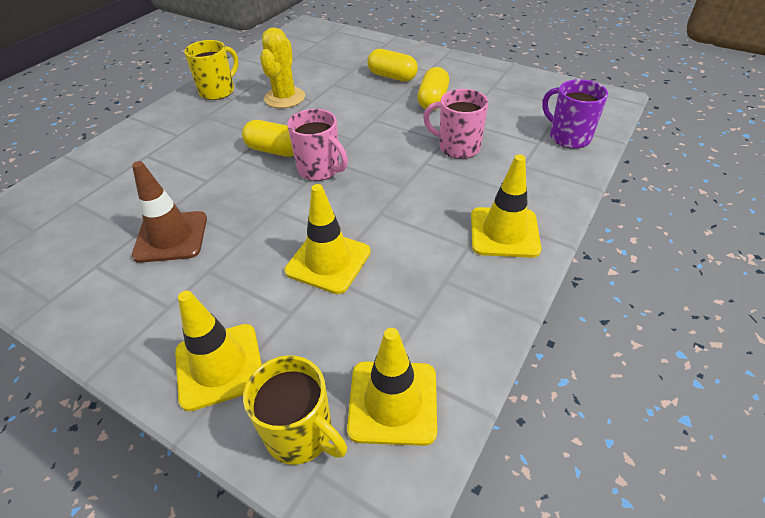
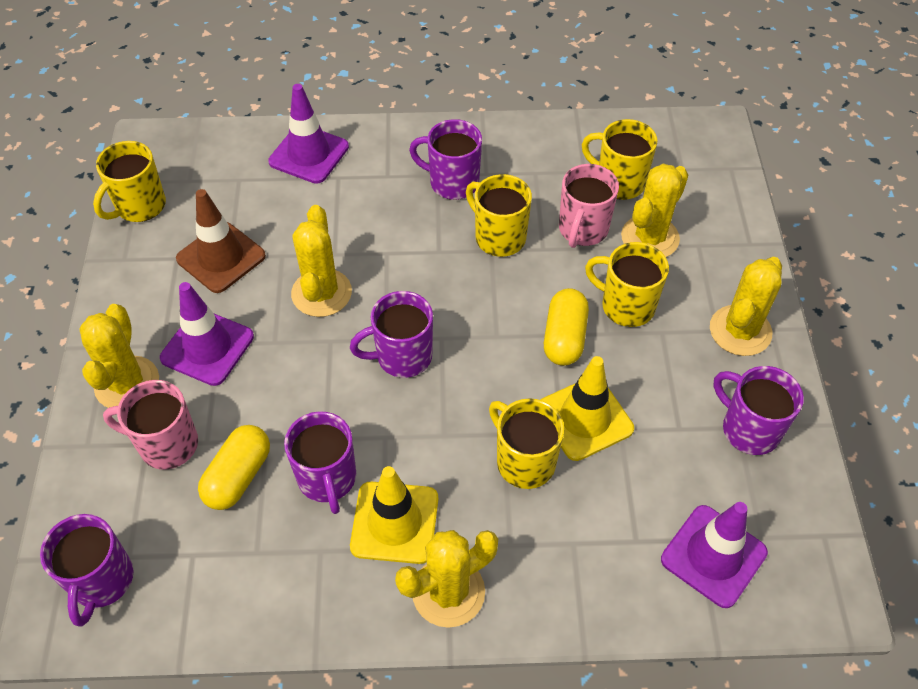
purple mug: [542,79,608,149] = 1 -> [40,514,133,627] [284,411,356,514] [350,291,433,378] [409,119,482,200] [714,366,804,455] = 5
purple traffic cone: none = 0 -> [160,282,254,386] [268,84,349,184] [661,502,768,608] = 3
yellow cactus: [260,27,305,108] = 1 -> [79,304,159,408] [291,205,352,317] [395,530,498,628] [621,164,688,257] [710,257,782,356] = 5
yellow capsule: [242,120,294,157] [367,49,418,82] [417,67,449,110] = 3 -> [198,425,270,510] [544,288,589,366] = 2
yellow mug: [184,40,239,100] [243,355,347,465] = 2 -> [93,141,166,222] [466,174,532,257] [489,398,564,489] [582,119,657,200] [585,242,669,327] = 5
yellow traffic cone: [175,291,262,411] [285,184,371,294] [347,328,437,446] [471,155,541,258] = 4 -> [350,466,438,564] [541,356,634,461] = 2

